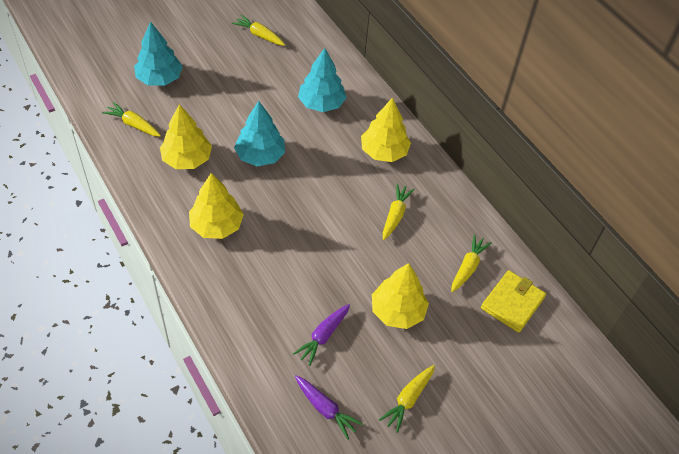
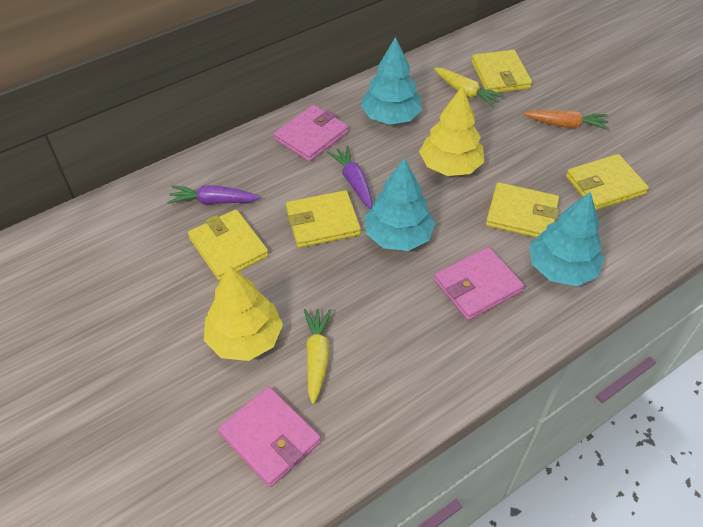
orange carrot: none = 0 -> [524,110,609,130] = 1
pink wallet: none = 0 -> [218,387,321,487] [274,105,349,162] [434,247,524,320] = 3
yellow carrot: [102,102,161,137] [232,15,285,46] [379,365,435,433] [383,183,415,240] [451,234,492,292] = 5 -> [304,309,332,404] [434,67,505,108] = 2
yellow tree: [160,104,212,169] [189,173,244,239] [361,97,411,162] [372,263,429,329] = 4 -> [204,265,283,361] [419,86,484,176] = 2
yellow wallet: [481,270,546,333] = 1 -> [188,209,269,281] [286,190,361,248] [471,50,532,93] [486,182,559,238] [566,154,649,211] = 5

